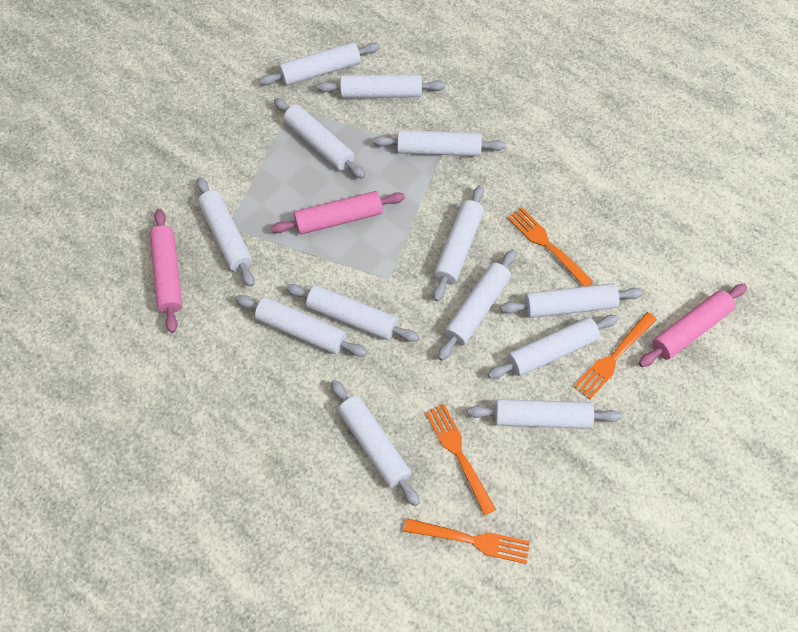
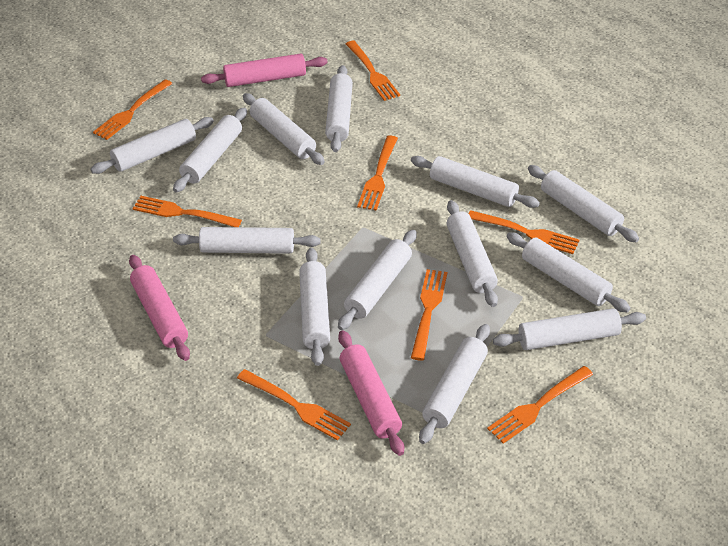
orange fork: [404,518,530,564] [425,404,496,515] [508,207,594,287] [574,312,657,400] = 4 -> [93,79,172,140] [133,196,242,227] [237,369,351,441] [346,41,400,101] [357,135,398,211] [411,269,447,361] [468,210,579,254] [487,366,593,444] = 8

